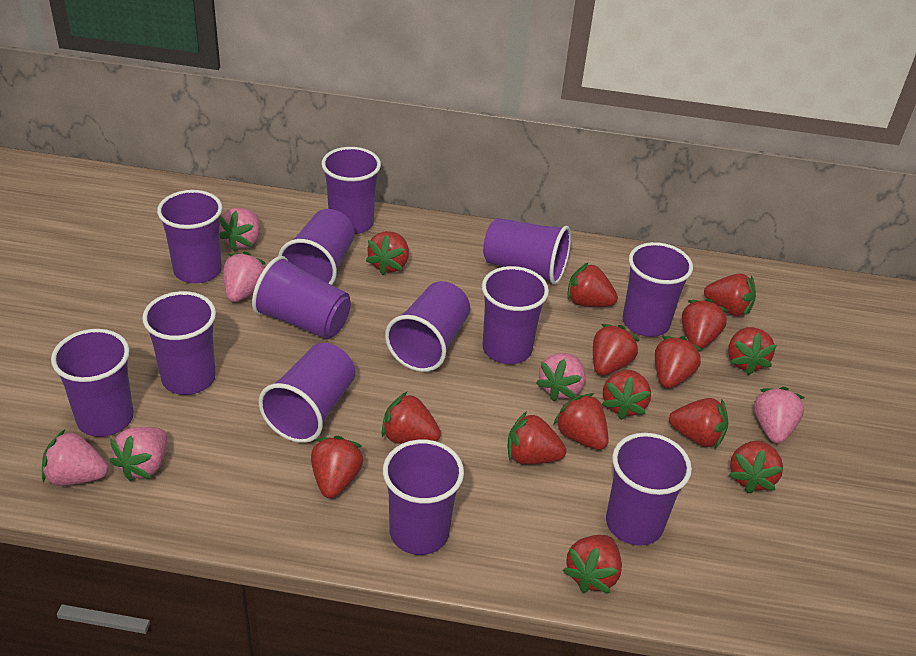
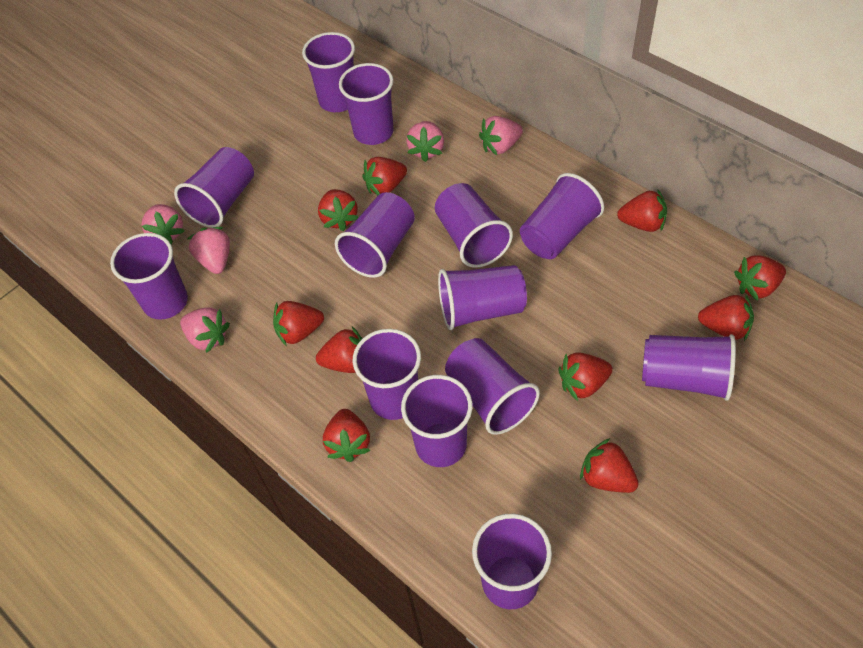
pink strawberry: [42,429,108,486] [110,427,167,481] [220,208,260,251] [223,251,266,302] [536,353,585,401] [754,387,805,444] = 6 -> [142,204,185,245] [180,307,230,353] [187,227,230,274] [406,121,444,162] [479,116,523,155] = 5
red strawberry: [311,436,363,498] [366,231,409,275] [382,392,441,444] [508,411,566,465] [553,393,609,450] [563,535,622,593] [567,263,618,307] [593,324,640,375] [602,370,651,420] [655,336,703,388] [669,398,728,448] [682,299,728,349] [704,273,756,316] [728,327,777,375] [729,441,783,493] = 15 -> [273,301,324,346] [316,327,363,373] [318,189,359,231] [323,409,370,462] [362,157,407,195] [558,352,613,401] [580,438,639,493] [617,189,667,232] [698,294,754,341] [734,255,786,301] = 10

